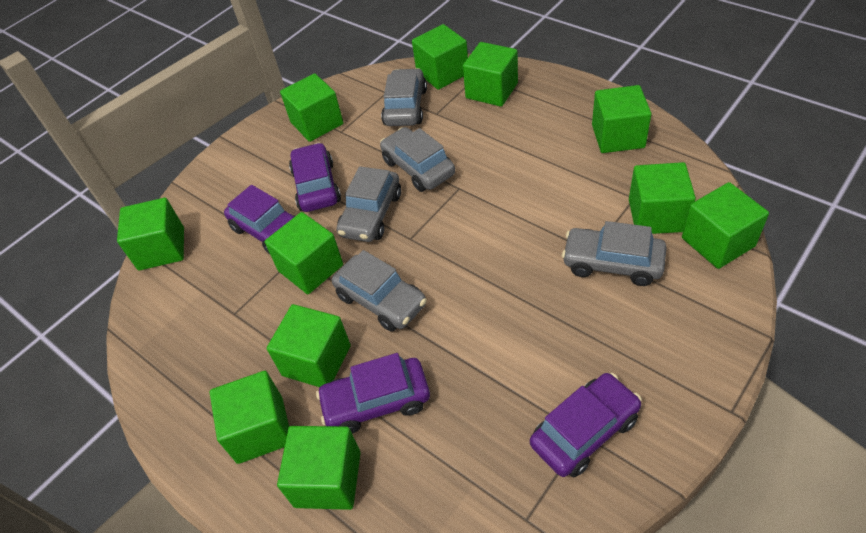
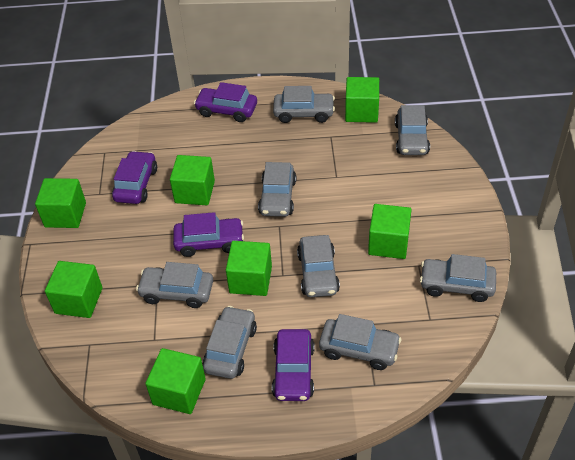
green cube: [117,198,184,270] [210,371,289,464] [265,212,343,294] [267,304,351,387] [277,426,361,510] [280,73,343,142] [412,24,468,90] [463,42,518,107] [592,85,651,153] [629,162,696,234] [682,182,769,269] = 11 -> [35,178,86,228] [45,261,103,318] [145,348,206,414] [170,155,215,205] [226,241,272,296] [345,77,379,123] [368,204,411,259] = 7
grey car: [332,250,427,332] [337,166,401,242] [380,127,455,192] [381,68,427,126] [562,221,667,286] = 5 -> [136,262,213,308] [202,306,257,379] [258,162,296,217] [273,86,335,123] [297,235,340,297] [319,314,401,370] [395,105,430,155] [420,254,496,302] = 8

